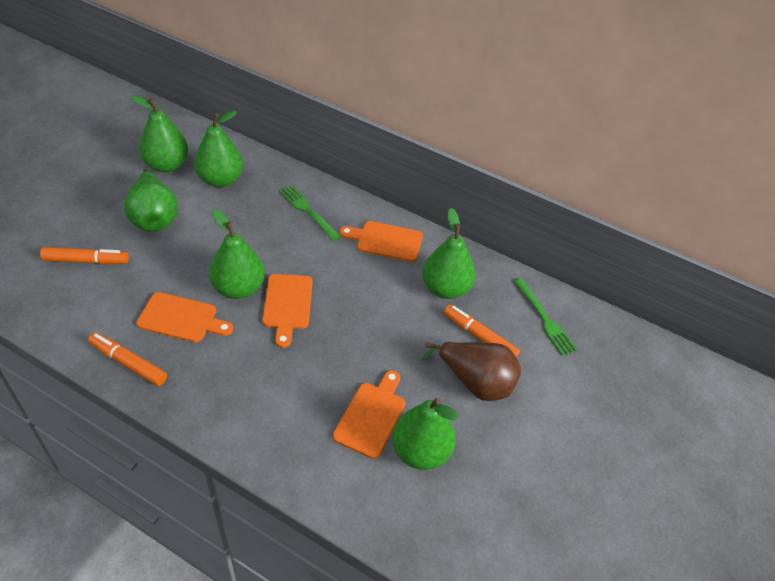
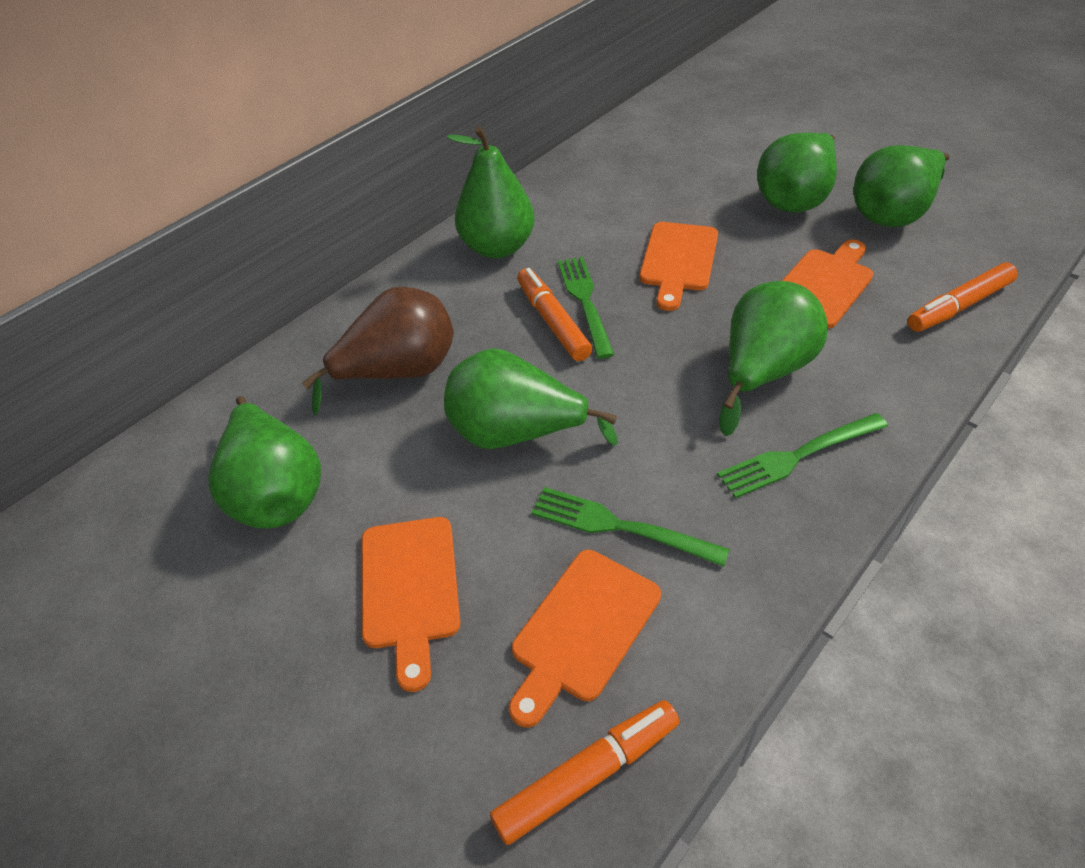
green fork: [279,185,341,241] [514,279,577,356] = 2 -> [531,487,730,567] [558,257,614,359] [717,413,888,499] = 3

